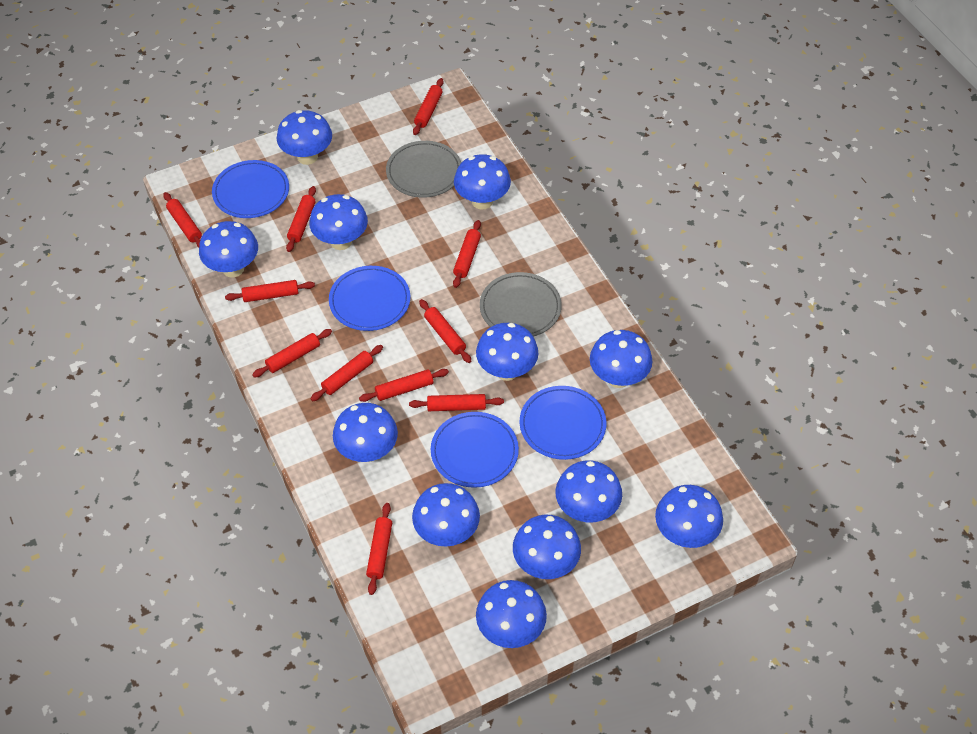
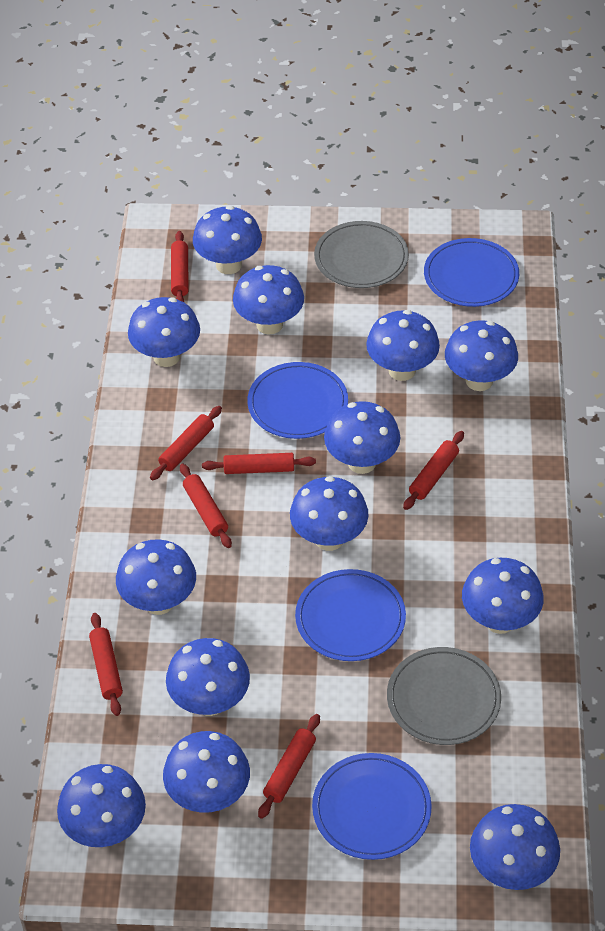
blue mushroom: [199,221,258,277] [277,110,332,165] [309,194,368,250] [333,403,398,462] [412,483,480,546] [454,154,511,210] [476,323,539,381] [476,580,547,648] [513,515,581,579] [555,460,622,522] [590,330,652,388] [655,485,723,548] = 12 -> [57,764,146,847] [116,539,196,615] [128,297,200,367] [163,731,250,813] [166,638,250,716] [193,206,262,274] [233,265,304,335] [290,476,369,551] [324,401,400,474] [366,310,440,381] [445,320,518,391] [462,558,544,634] [470,804,560,890] = 13
red rolling pin: [163,192,202,248] [225,280,315,302] [252,329,332,377] [286,186,316,252] [311,345,383,401] [359,369,449,402] [366,503,392,595] [409,394,504,411] [413,78,444,135] [419,299,471,363] [453,220,481,288] = 11 -> [89,613,123,716] [150,406,222,480] [171,231,189,302] [180,464,232,548] [202,453,316,474] [258,714,320,819] [403,431,464,510] = 7

